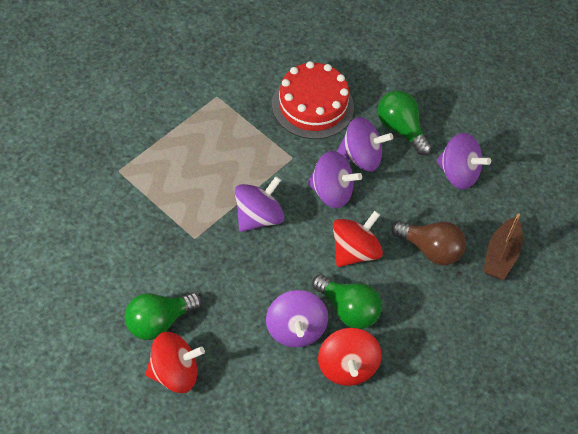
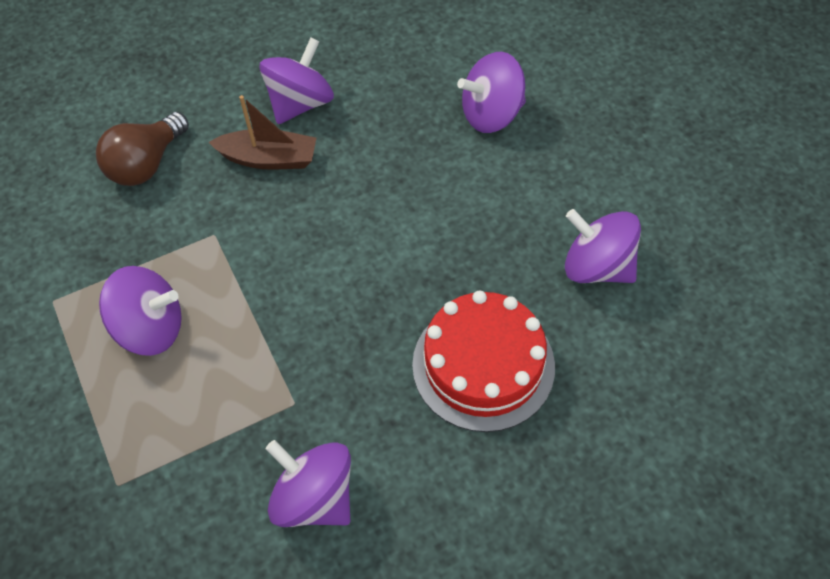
green light bulb: [125,293,201,340] [312,274,382,329] [378,90,431,155] = 3 -> none = 0
red spinning top: [145,332,205,393] [318,328,382,386] [333,211,383,267] = 3 -> none = 0

